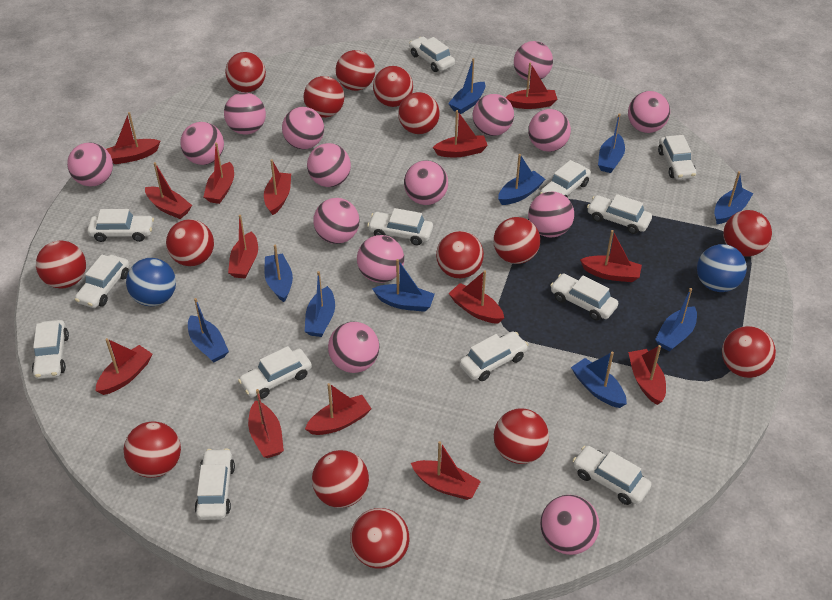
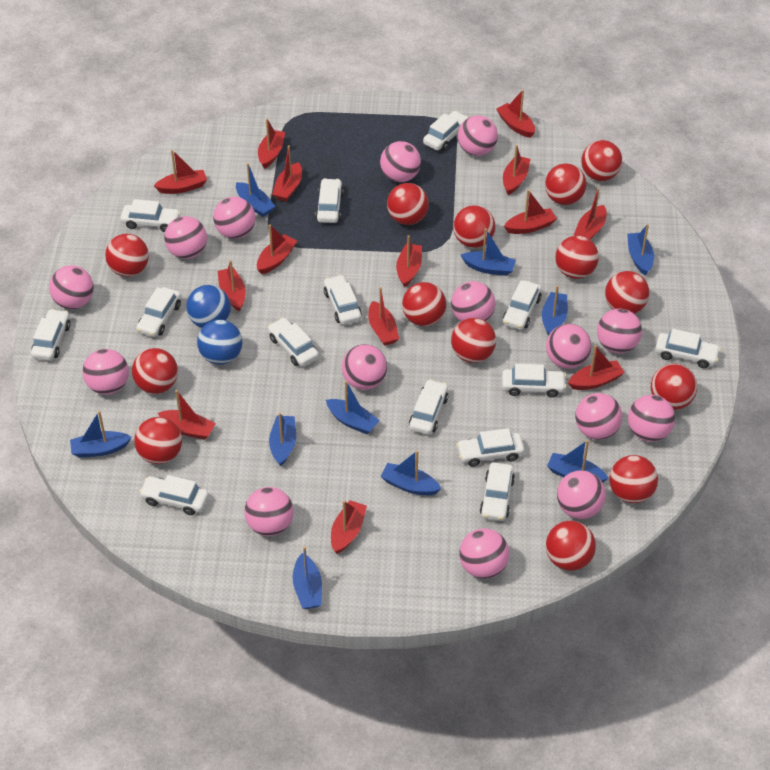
red ball: [36,240,86,289] [123,421,181,478] [166,219,214,266] [225,52,266,92] [303,76,344,118] [312,450,369,508] [336,50,375,91] [350,508,409,569] [373,66,413,107] [398,92,440,134] [436,231,484,278] [493,217,540,264] [494,408,549,464] [722,326,776,378] [723,210,772,256] = 15 -> [105,234,149,277] [132,348,178,394] [134,417,182,464] [387,183,429,225] [402,282,446,326] [451,318,496,363] [453,205,495,248] [545,163,586,205] [546,521,596,571] [555,236,599,279] [581,140,622,181] [605,271,649,314] [609,455,658,503] [651,364,697,410] = 14
white car: [32,320,69,379] [75,255,129,308] [87,209,154,242] [195,448,235,520] [238,346,312,399] [367,208,433,245] [409,37,455,72] [459,332,528,381] [540,160,591,198] [550,274,618,320] [573,446,652,505] [587,194,652,234] [658,135,696,180] = 13 -> [31,309,71,360] [121,199,181,232] [136,287,181,337] [139,475,209,515] [268,318,319,367] [315,178,344,223] [324,275,362,325] [409,379,448,434] [423,111,469,151] [456,428,524,467] [480,462,515,521] [502,364,567,398] [503,280,542,330] [655,329,721,368] = 14

